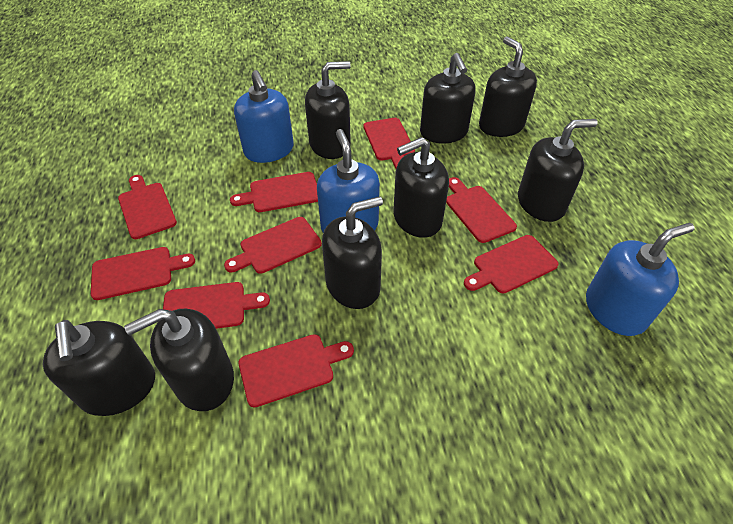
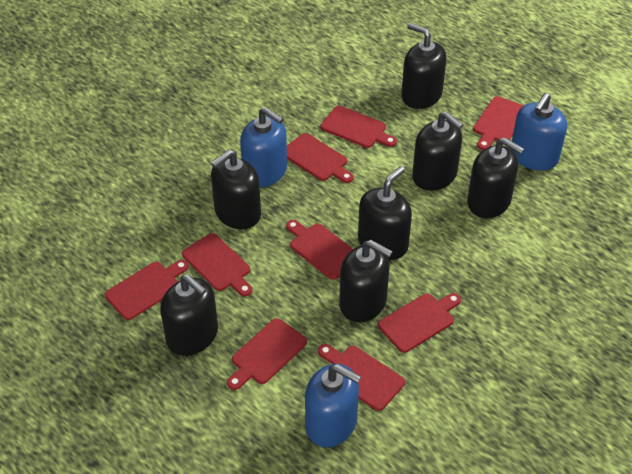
black soap dispenser: [42,320,155,416] [124,309,234,411] [305,61,351,159] [322,196,383,309] [393,137,449,238] [420,53,476,143] [479,36,537,137] [518,119,598,222] = 8 -> [160,274,218,356] [211,149,261,229] [339,240,393,322] [358,166,412,260] [401,23,447,109] [412,111,463,191] [467,137,524,218] = 7

